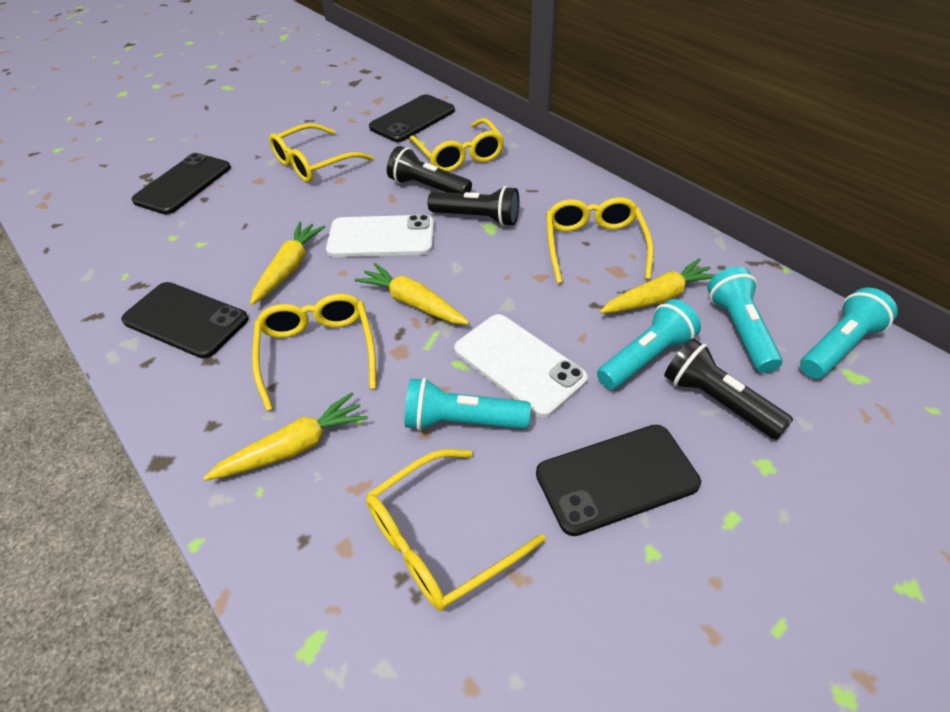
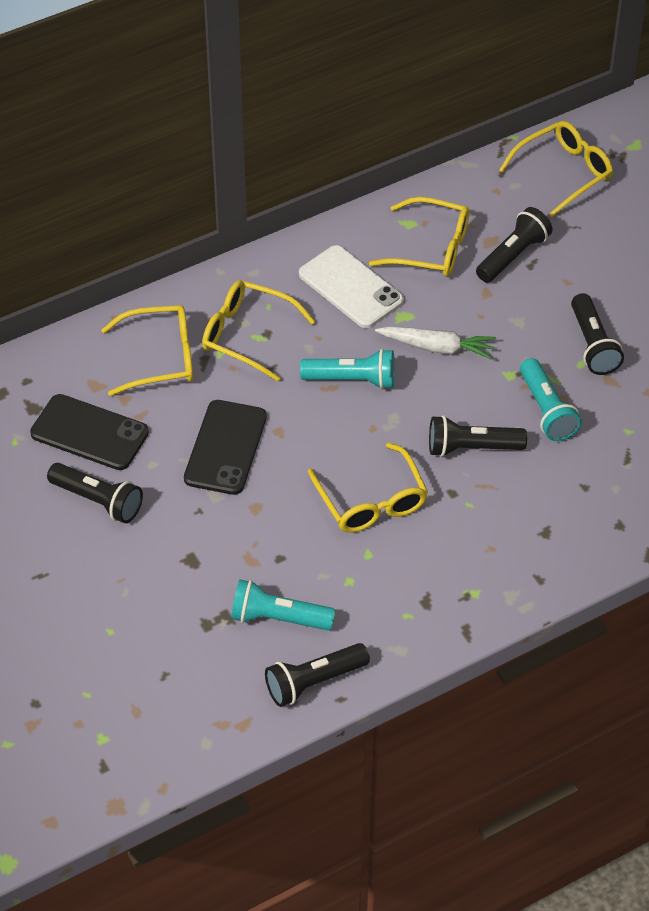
black flashlight: [387,146,472,193] [428,186,519,226] [664,338,793,440] = 3 -> [47,463,143,523] [265,643,370,707] [429,415,527,457] [476,207,553,283] [571,293,624,375] = 5
black phone: [121,282,248,359] [132,153,231,214] [369,94,455,142] [536,425,701,536] = 4 -> [30,394,149,470] [184,400,267,495] = 2
turquoise flashlight: [405,378,531,431] [597,299,701,390] [707,267,783,373] [800,288,898,379] = 4 -> [231,579,336,631] [300,349,395,389] [520,358,582,441] = 3
white carrot: none = 0 -> [375,326,496,360] = 1
white phone: [326,214,434,257] [454,314,588,418] = 2 -> [299,245,404,328] = 1
yellow carrot: [203,392,368,481] [250,222,325,305] [354,263,469,324] [600,258,715,313] = 4 -> none = 0

